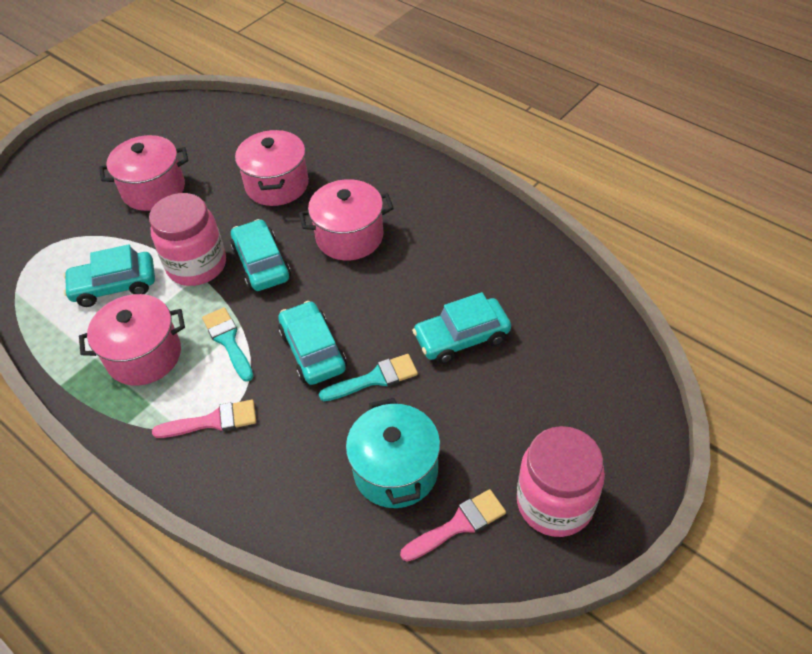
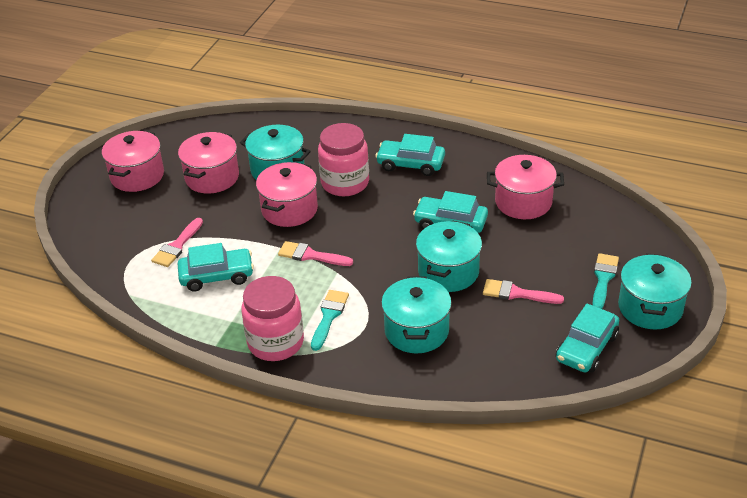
pink brush: [152,399,256,438] [400,489,506,562] = 2 -> [151,218,203,267] [278,241,353,266] [483,279,564,304] = 3
turquoise pot: [346,398,440,508] = 1 -> [240,125,311,180] [381,277,452,354] [416,221,482,292] [618,253,692,330] = 4

